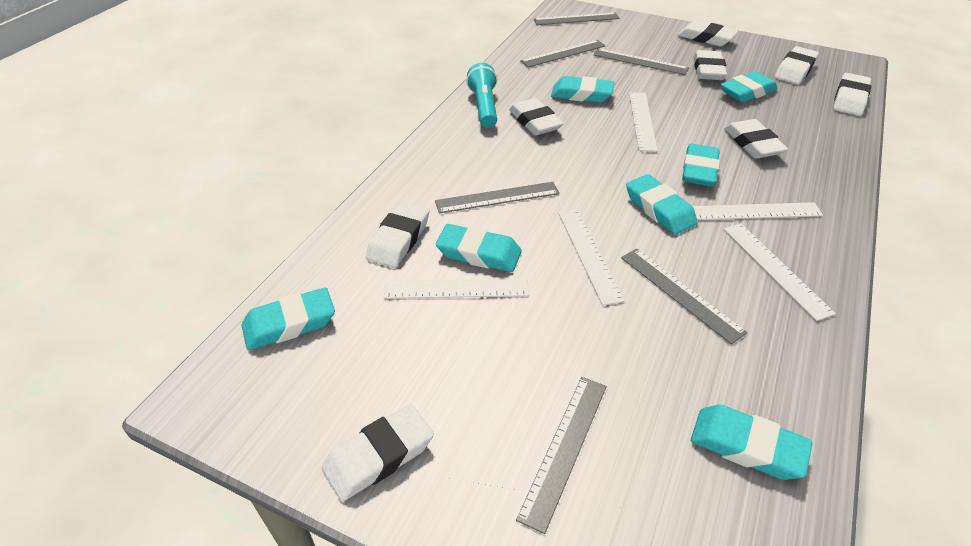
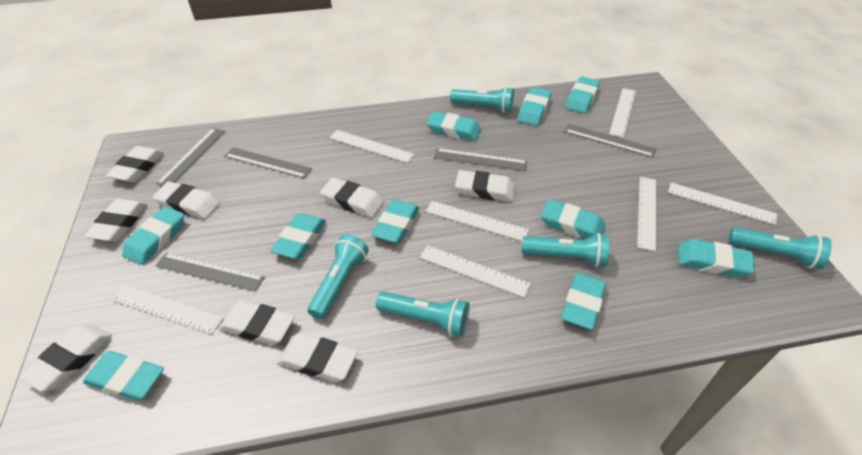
grey ruler: [435,182,559,214] [516,377,607,534] [520,40,605,68] [534,12,620,25] [593,48,689,75] [621,248,748,345] = 6 -> [155,253,265,291] [156,128,225,186] [224,147,312,178] [434,148,528,171] [564,124,656,157] = 5
turquoise eraser: [241,288,335,350] [436,224,522,272] [551,76,615,103] [626,174,698,235] [682,144,720,186] [691,405,812,480] [720,71,777,102] = 7 -> [83,351,164,401] [122,207,184,265] [271,213,326,259] [371,199,419,243] [427,112,481,141] [517,87,551,126] [541,200,606,239] [561,273,606,330] [565,76,600,113] [678,239,755,277] = 10
turquoise flashlight: [466,63,497,128] = 1 -> [308,234,369,319] [376,291,470,337] [450,87,514,113] [522,233,609,268] [729,227,832,269] = 5
white ruler: [384,279,529,299] [559,210,625,305] [629,92,658,152] [692,202,823,220] [724,223,836,321] = 5 -> [112,286,224,334] [329,130,415,163] [420,245,531,298] [426,201,529,241] [609,88,636,138] [637,177,656,251] [668,183,777,225] = 7

